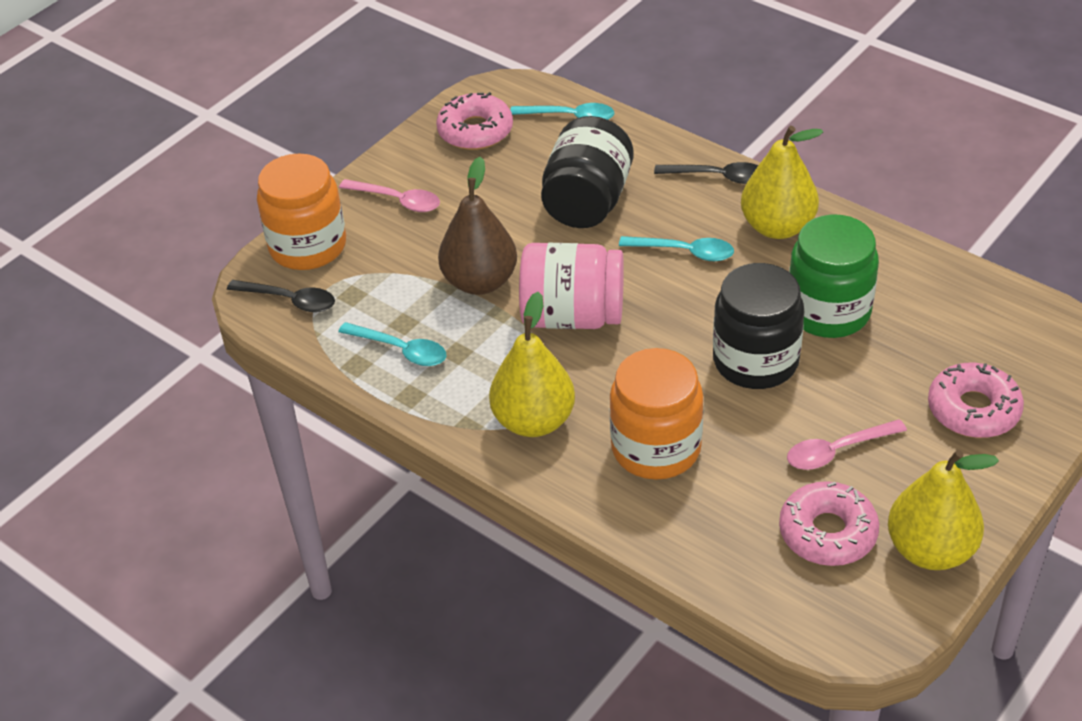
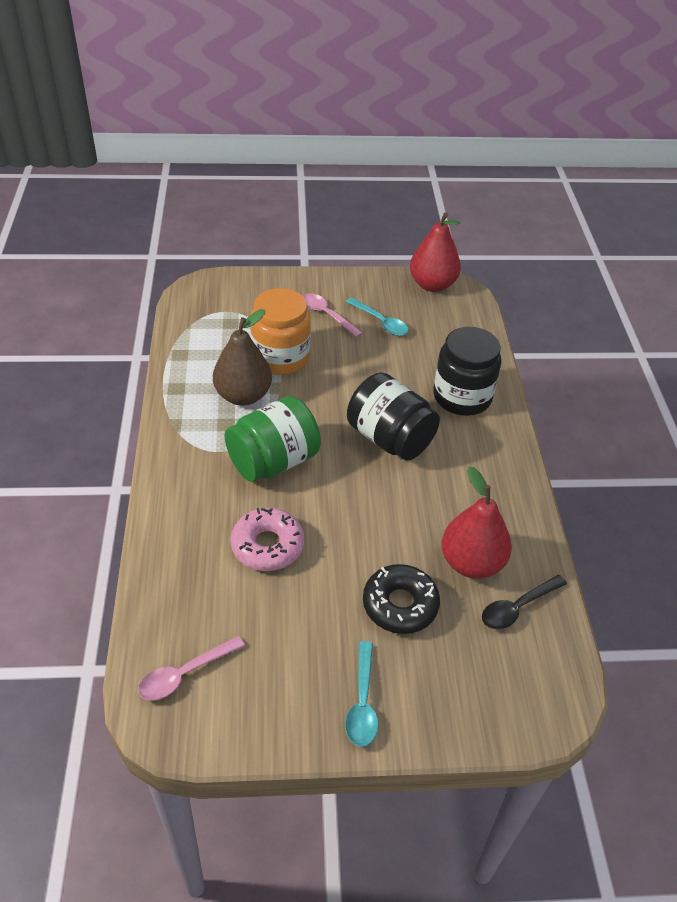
black donut: none = 0 -> [363,564,440,634] = 1
black spoon: [227,280,335,313] [654,162,758,184] = 2 -> [482,575,567,629] = 1
orange jar: [257,154,346,270] [610,348,703,480] = 2 -> [250,288,311,375] = 1
pink donut: [436,92,513,150] [779,481,879,566] [928,363,1024,438] = 3 -> [231,508,304,571] = 1
pink jar: [519,243,624,329] = 1 -> none = 0
red pear: none = 0 -> [410,213,461,292] [442,466,512,579] = 2
turquoise spoon: [338,322,447,366] [510,103,615,120] [619,236,734,261] = 3 -> [345,641,379,747] [346,298,409,336] = 2
yellow pear: [489,292,575,437] [741,126,823,239] [888,450,999,570] = 3 -> none = 0

